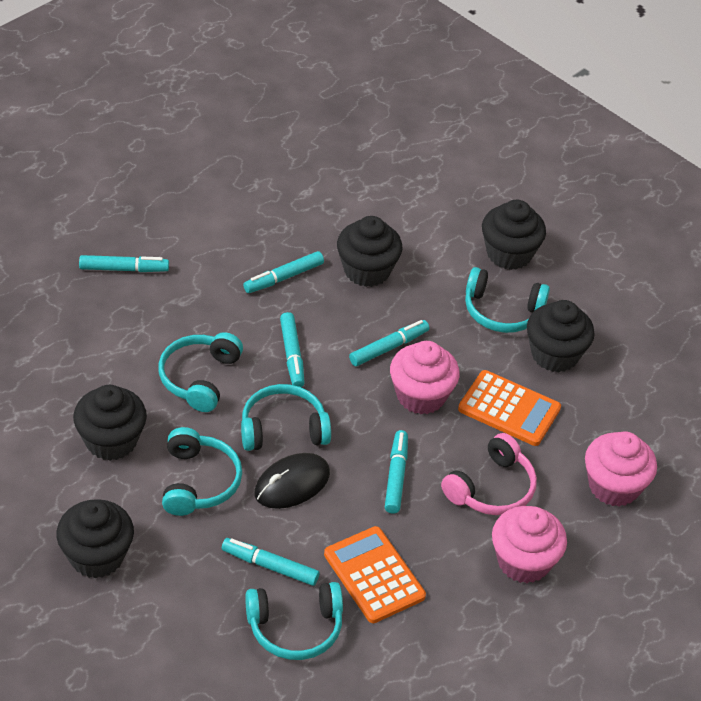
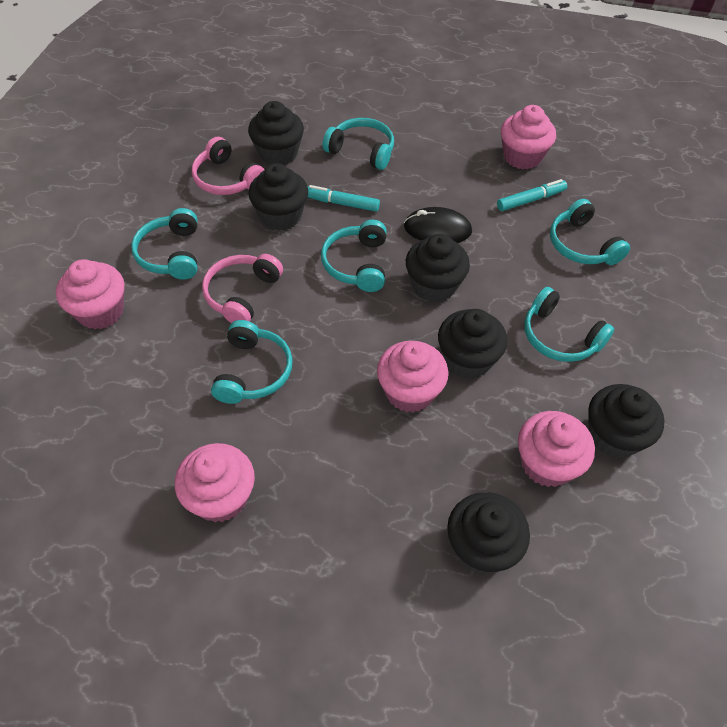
black cupcake: [56,499,134,578] [73,385,147,461] [337,216,403,287] [482,200,546,270] [527,300,595,372] = 5 -> [248,101,304,165] [248,163,308,230] [406,234,470,303] [438,309,507,379] [447,492,530,574] [588,384,665,458] = 6
orange calculator: [324,526,426,623] [458,370,561,446] = 2 -> none = 0
pink cupcake: [390,341,460,415] [492,506,567,583] [585,431,657,507] = 3 -> [56,259,124,329] [175,443,255,522] [377,341,449,412] [501,105,556,169] [518,411,595,487] = 5
pink headphones: [441,433,537,515] = 1 -> [192,137,265,195] [202,254,283,323] = 2
turquoise headphones: [158,332,243,412] [162,427,242,516] [241,384,331,451] [245,582,343,660] [465,267,550,333] = 5 -> [131,208,197,279] [211,320,293,404] [321,220,387,292] [323,118,394,170] [524,287,614,362] [550,199,630,265] = 6
turquoise marker: [79,255,169,272] [222,538,319,586] [243,251,324,293] [280,312,305,387] [349,320,429,366] [385,430,408,514] = 6 -> [307,185,380,212] [497,179,567,211] = 2

